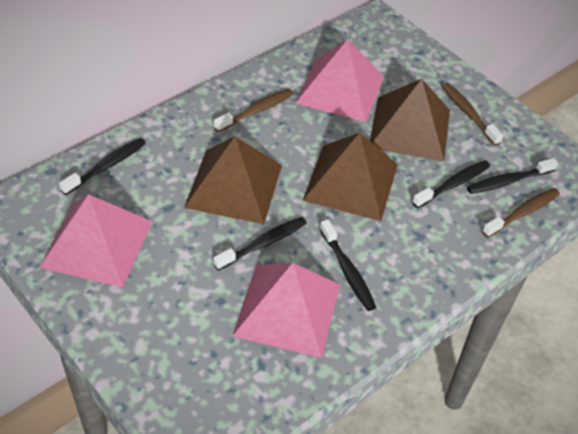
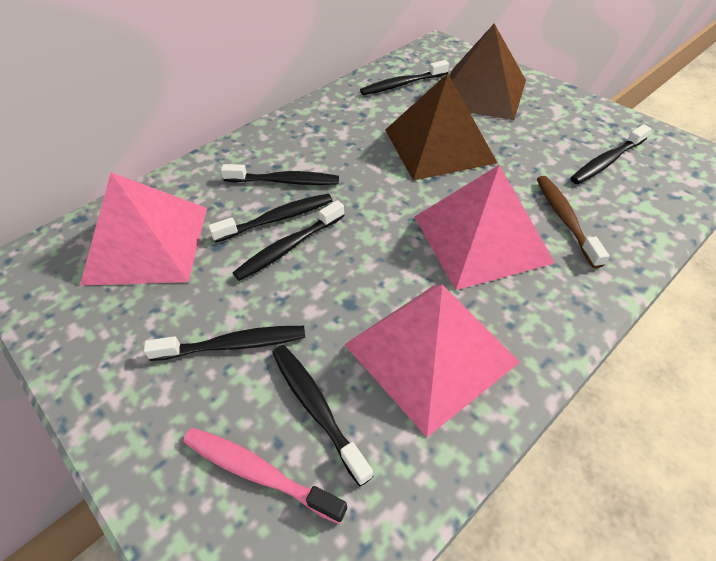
black toothbrush: [59,138,146,195] [213,217,307,271] [320,220,376,311] [412,160,490,208] [467,158,558,194] = 5 -> [144,326,305,361] [208,193,332,243] [221,164,339,185] [233,200,345,281] [272,345,373,486] [360,60,449,95] [570,124,651,184] = 7
brown pyramid: [184,136,282,224] [303,133,398,221] [370,79,450,161] = 3 -> [385,74,497,181] [450,24,526,120] = 2
brown toothbrush: [214,89,294,132] [442,83,503,146] [482,188,560,238] = 3 -> [537,176,609,269] = 1
pink toothbrush: none = 0 -> [183,428,347,524] = 1

